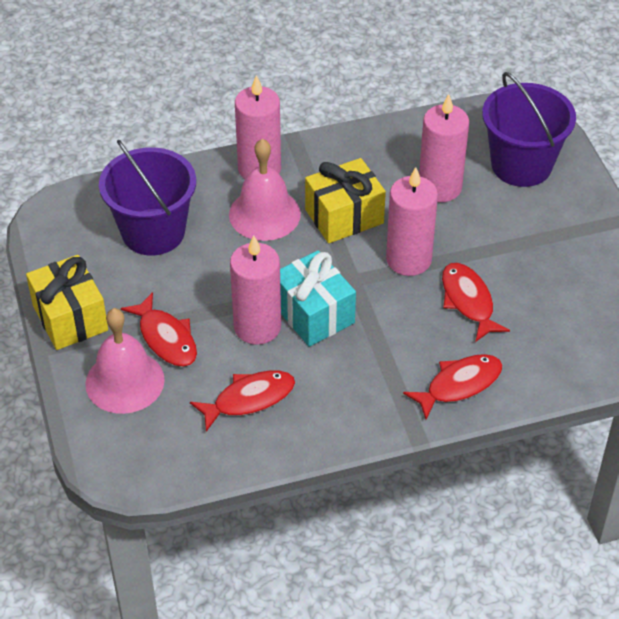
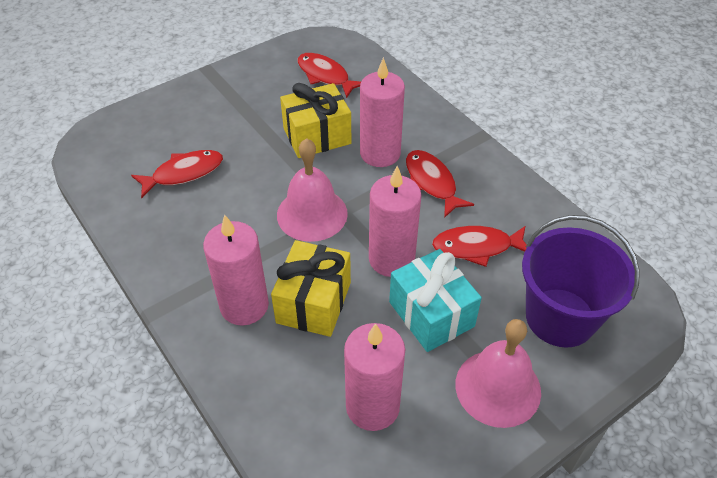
purple bucket: [99,139,196,256] [482,72,576,187] = 2 -> [522,215,640,348] = 1

